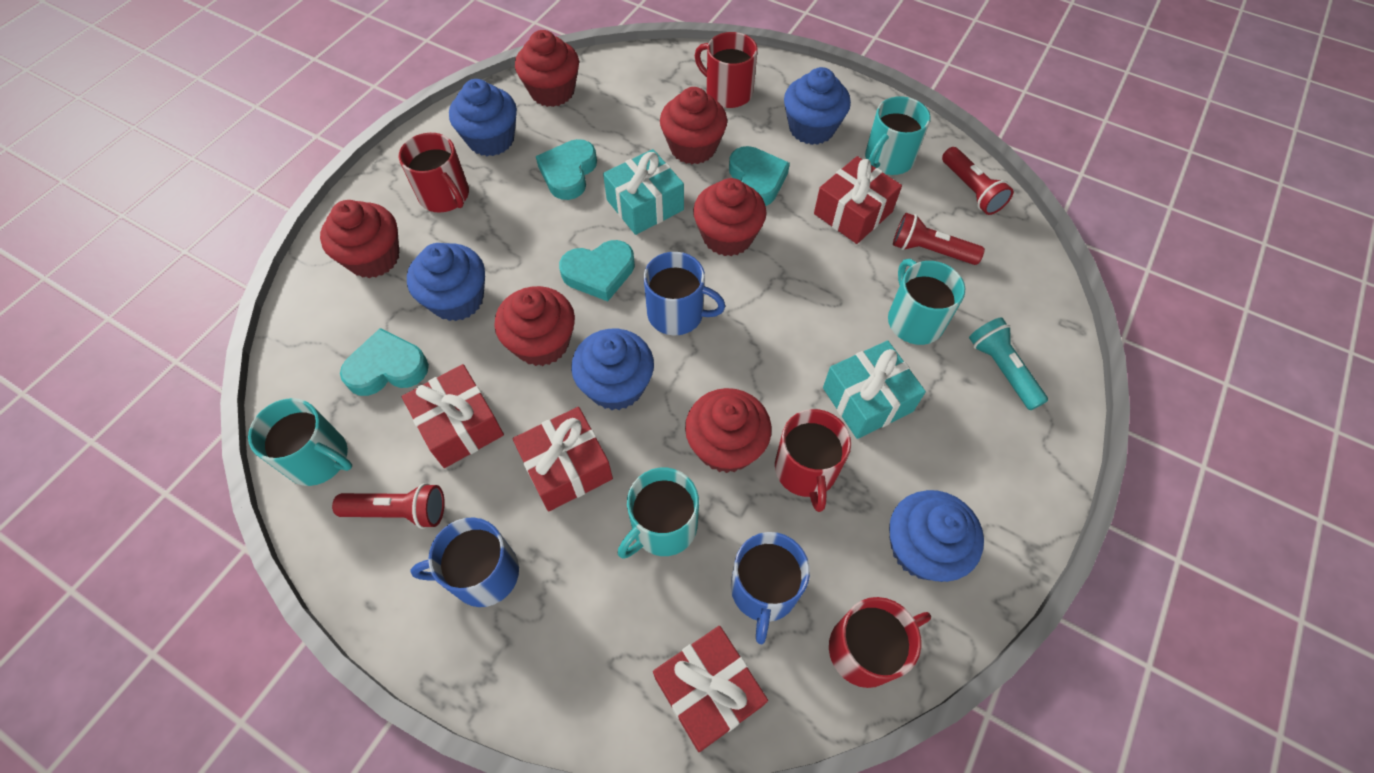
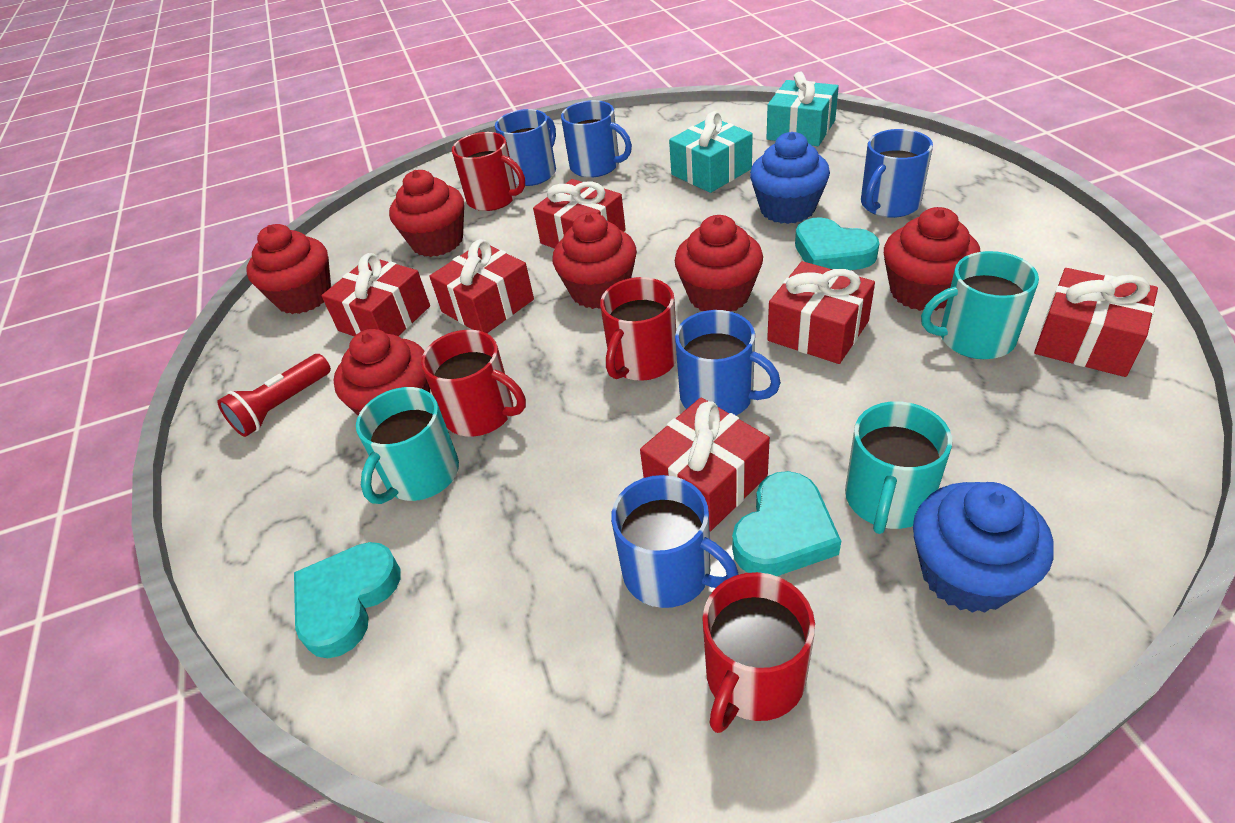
blue cupcake: [407,243,485,321] [449,79,517,156] [571,329,654,410] [784,67,851,145] [889,490,984,582] = 5 -> [750,132,830,224] [913,482,1054,613] = 2
blue mug: [411,517,519,607] [644,252,725,335] [731,532,810,644] = 3 -> [495,109,556,186] [561,100,632,178] [611,475,739,608] [675,310,781,415] [861,129,933,218] = 5
red flashlight: [332,483,445,529] [893,213,985,265] [942,147,1014,215] = 3 -> [217,354,331,437] = 1
red gift: [402,364,504,468] [513,407,613,511] [653,626,768,752] [814,156,902,244] = 4 -> [322,253,430,336] [429,239,534,333] [533,179,626,249] [640,397,770,532] [767,261,875,364] [1034,268,1158,377] = 6
turquoise flashlight: [969,317,1048,410] = 1 -> none = 0
turquoise heart: [340,328,429,396] [536,139,597,200] [559,240,635,301] [729,146,790,206] = 4 -> [294,542,401,658] [732,471,841,576] [795,217,880,270] = 3
turquoise mug: [248,398,352,486] [618,468,699,559] [865,96,931,175] [888,259,965,345] = 4 -> [356,387,459,504] [845,401,952,534] [921,251,1039,359] = 3

